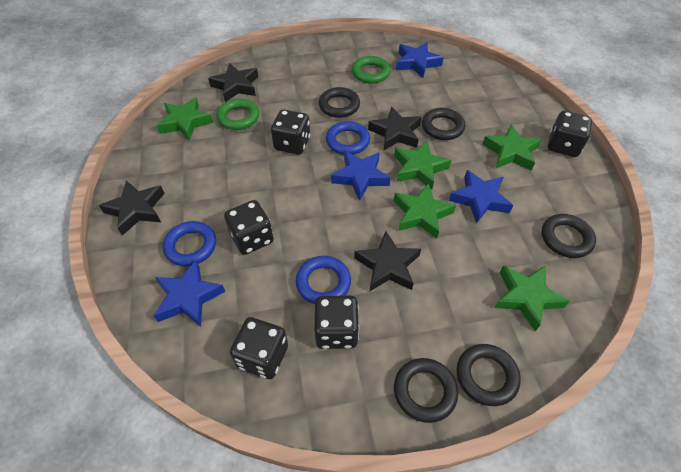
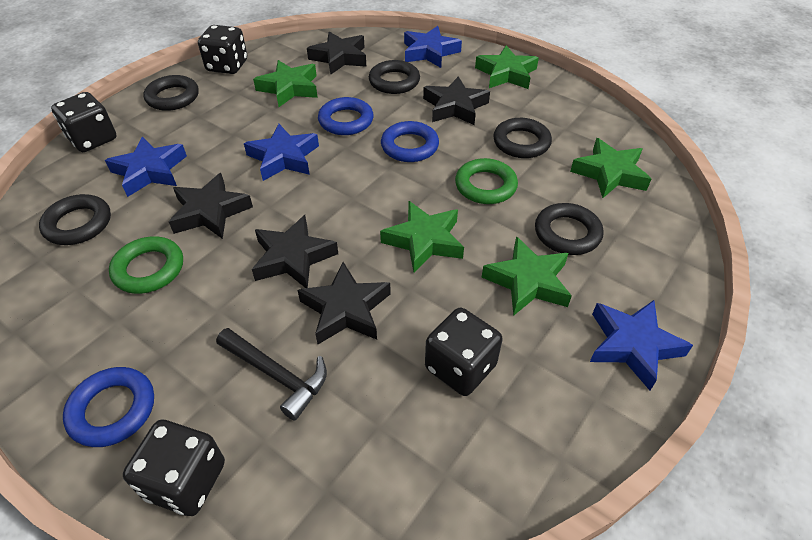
black dice: [224,200,274,255] [230,317,288,379] [271,110,310,154] [314,296,359,349] [548,111,592,157] = 5 -> [51,92,117,152] [123,420,225,516] [198,25,247,74] [425,308,503,396] = 4
black hammer: none = 0 -> [216,328,327,421] = 1
black star: [99,180,165,235] [208,63,258,102] [354,231,421,291] [368,106,422,150] = 4 -> [169,173,253,239] [252,215,338,288] [297,262,391,344] [307,32,367,74] [423,76,490,125] = 5

